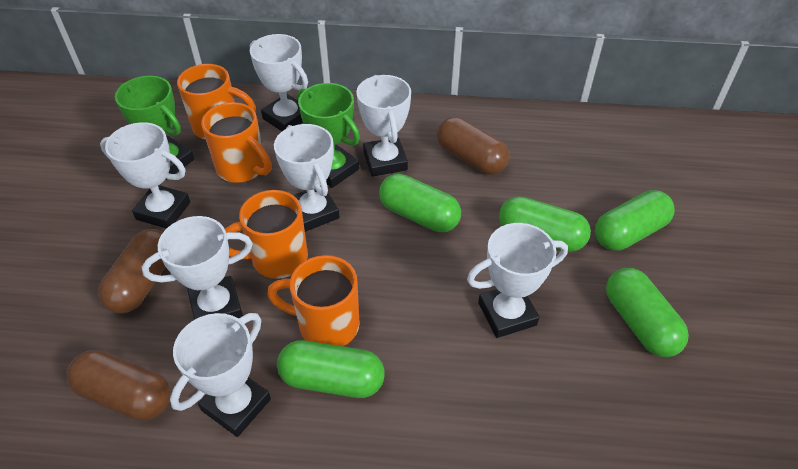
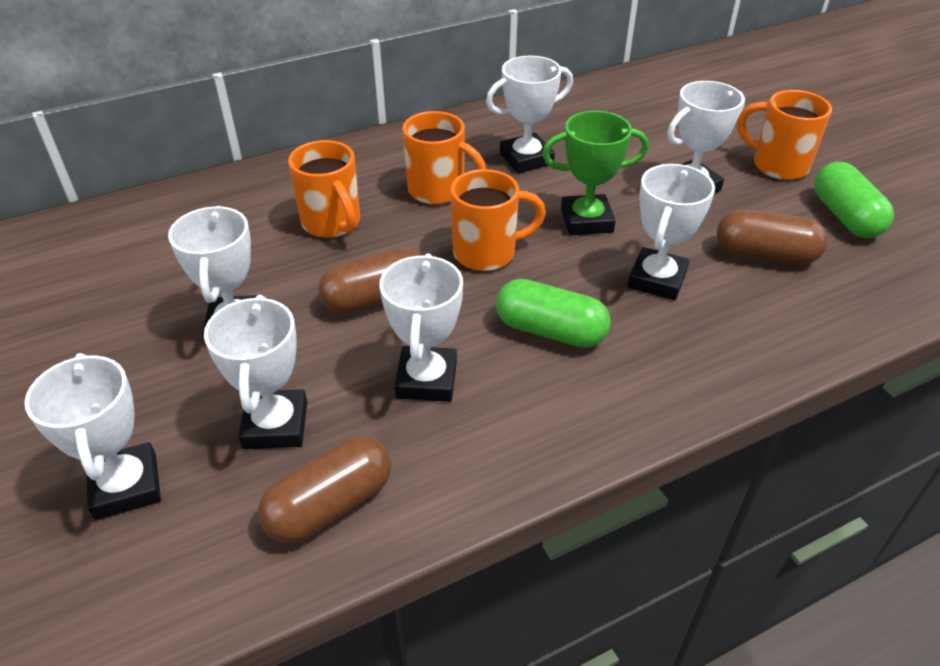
green capsule: [277,340,385,398] [379,174,461,232] [499,196,591,252] [595,190,675,251] [606,268,689,357] = 5 -> [496,279,611,348] [814,162,894,238] = 2
green trophy: [115,76,194,180] [298,83,360,188] = 2 -> [542,111,649,235] = 1

